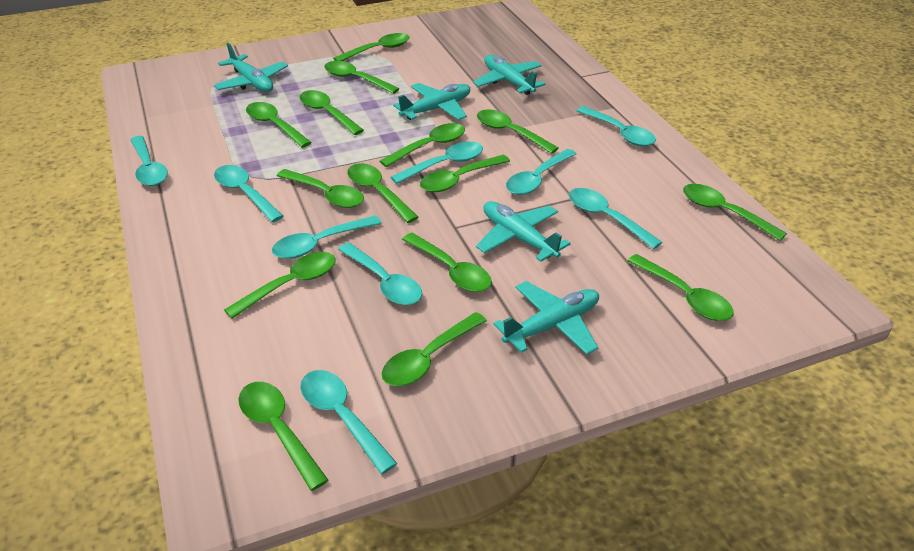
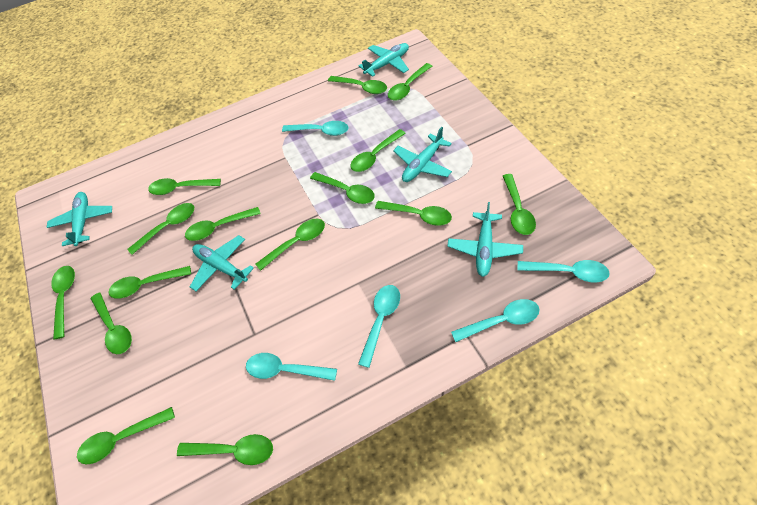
turquoise spoon: [130,136,168,186] [214,165,283,222] [272,215,382,259] [300,370,397,474] [338,243,422,305] [391,142,483,184] [506,149,577,195] [569,188,663,249] [577,106,656,146] = 9 -> [246,353,337,381] [282,121,348,136] [358,285,400,368] [451,299,540,342] [517,260,610,282] = 5

